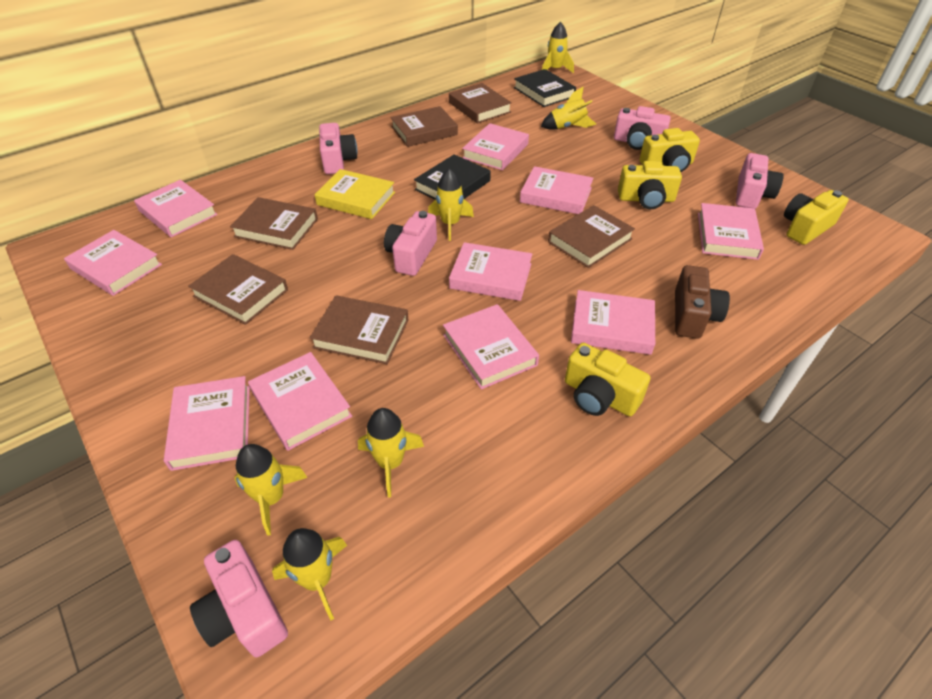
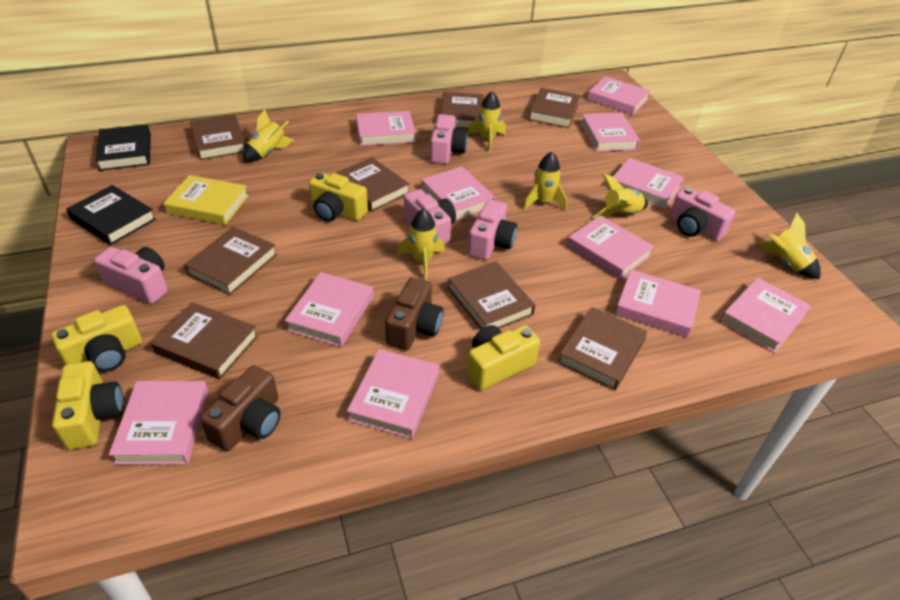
brown book: [188,254,288,325] [230,197,318,250] [310,295,409,364] [391,106,458,147] [449,83,512,123] [548,205,635,268] = 6 -> [151,302,258,379] [184,227,277,295] [190,114,246,160] [336,157,409,212] [441,92,484,129] [448,261,535,330] [528,88,580,128] [558,307,647,391] = 8
brown camera: [675,265,730,339] = 1 -> [200,365,281,451] [385,277,443,350] = 2
pink book: [64,230,162,296] [134,180,218,237] [164,376,250,471] [248,352,352,451] [443,304,539,390] [449,242,532,301] [462,123,529,170] [520,166,593,214] [571,290,655,355] [698,203,764,260] = 10 -> [109,381,208,465] [285,272,373,347] [347,349,439,439] [356,111,416,146] [421,166,496,221] [567,215,654,280] [581,112,640,152] [587,76,651,115] [609,158,684,209] [615,270,701,337] [720,278,811,353] = 11

